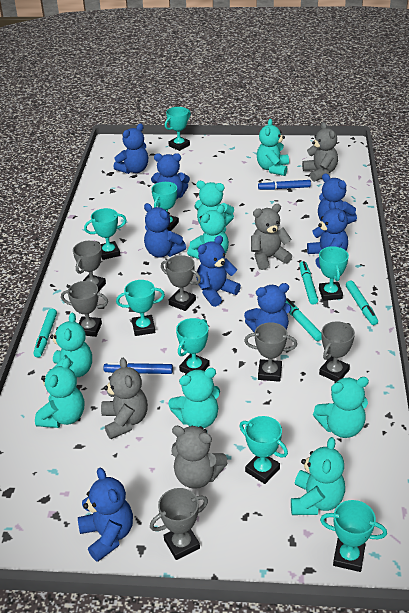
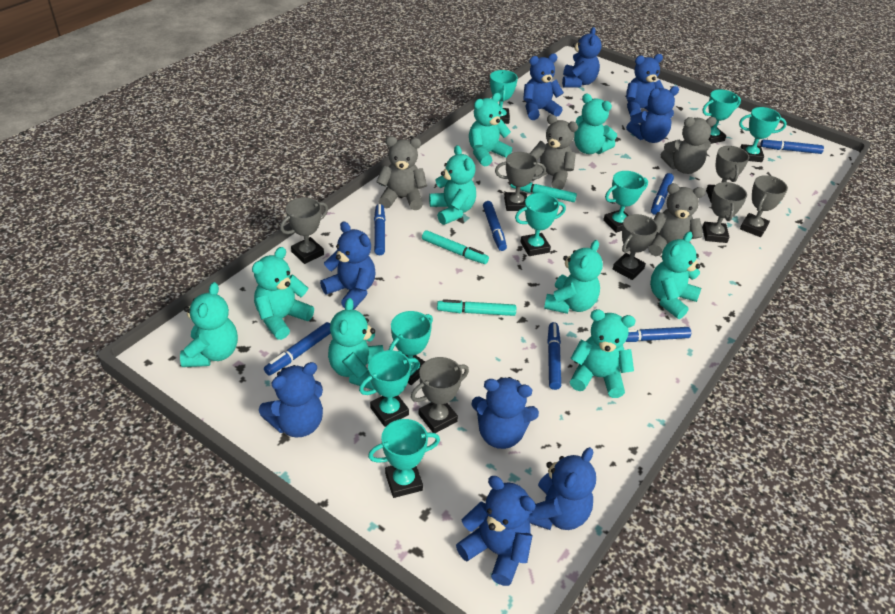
blue marker: [103,362,173,374] [258,180,311,190] = 2 -> [264,322,331,376] [374,204,386,255] [483,201,507,251] [547,322,561,390] [625,327,691,342] [651,173,674,215] [760,138,824,154] = 7
blue teddy bear: [78,468,133,562] [113,124,148,174] [144,203,186,258] [151,153,190,200] [196,235,241,307] [244,283,291,333] [307,201,348,269] [318,173,357,224] = 8 -> [259,362,323,438] [320,221,375,310] [456,476,536,586] [471,377,539,449] [523,54,564,120] [528,447,596,530] [562,27,602,88] [626,54,664,117] [626,86,679,143] = 9
grey trophy: [61,281,108,337] [73,241,106,292] [150,488,208,560] [161,255,201,311] [244,322,297,382] [319,321,355,381] = 6 -> [280,197,328,264] [411,357,469,433] [495,152,546,211] [613,214,658,280] [702,182,747,243] [706,146,749,202] [740,175,788,237] = 7
turquoise marker: [33,309,57,357] [286,298,322,341] [299,261,318,305] [346,281,378,325] = 4 -> [422,230,489,264] [437,299,516,316] [510,182,577,202] = 3
turquoise teddy bear: [35,358,84,428] [50,312,92,377] [168,368,220,429] [187,205,229,259] [195,181,234,227] [257,119,289,176] [291,437,345,515] [313,377,369,438] = 8 -> [180,282,238,367] [252,247,314,340] [328,298,384,390] [429,145,476,225] [469,93,512,167] [544,240,603,314] [570,309,636,398] [574,93,617,154] [650,231,701,319] = 9

